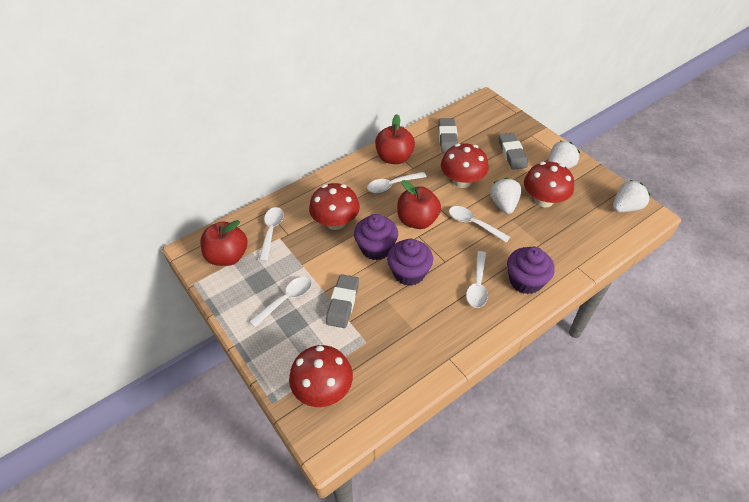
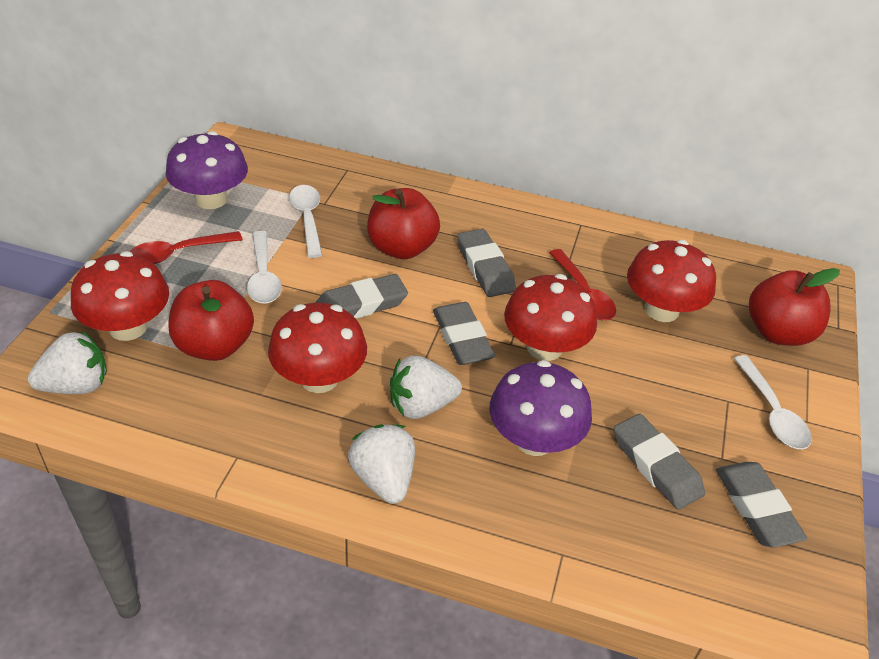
grey eraser: [326,274,359,328] [438,118,458,153] [499,133,528,170] = 3 -> [315,274,408,319] [433,302,495,365] [457,229,516,297] [614,414,705,510] [716,462,807,548] = 5
purple cupcake: [354,214,398,260] [387,239,433,286] [507,247,555,294] = 3 -> none = 0
purple mushroom: none = 0 -> [166,131,248,209] [490,360,592,456] = 2
red spoon: none = 0 -> [129,231,243,264] [549,249,616,320] = 2
white spoon: [249,277,312,327] [259,207,284,261] [367,172,427,193] [449,206,510,243] [466,251,488,308] = 5 -> [247,231,282,304] [289,185,322,258] [734,355,812,449] = 3

